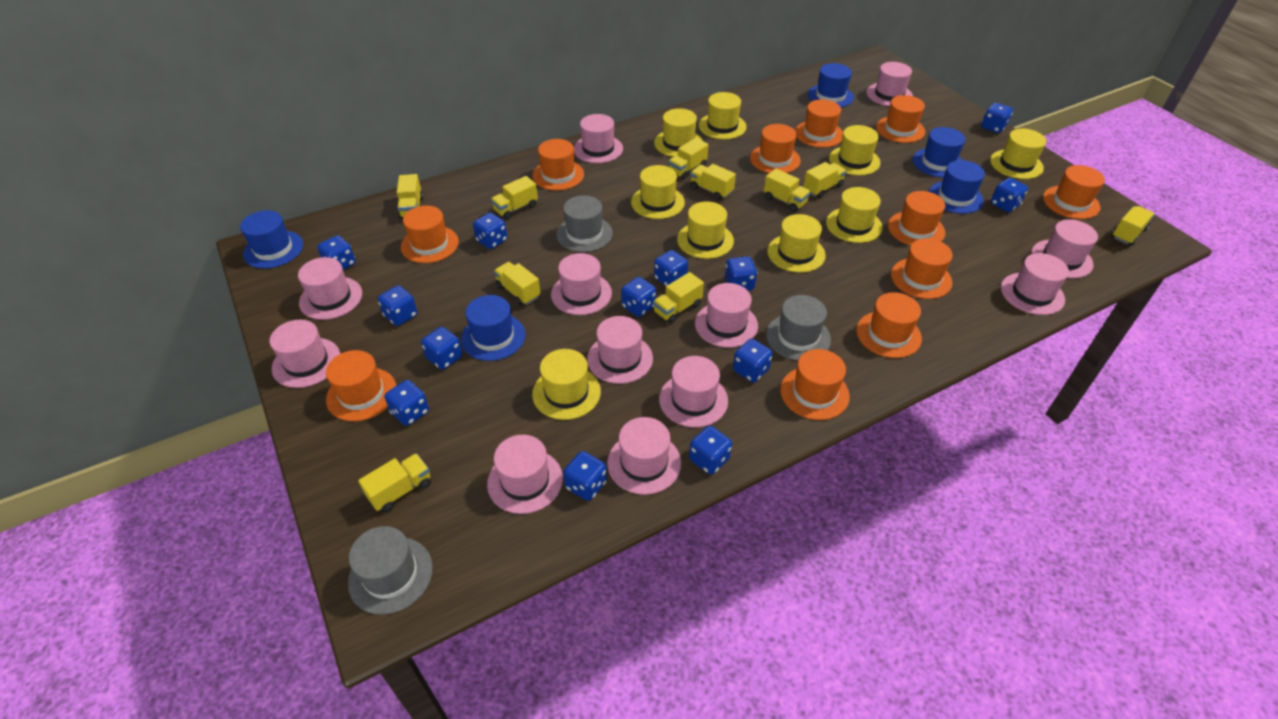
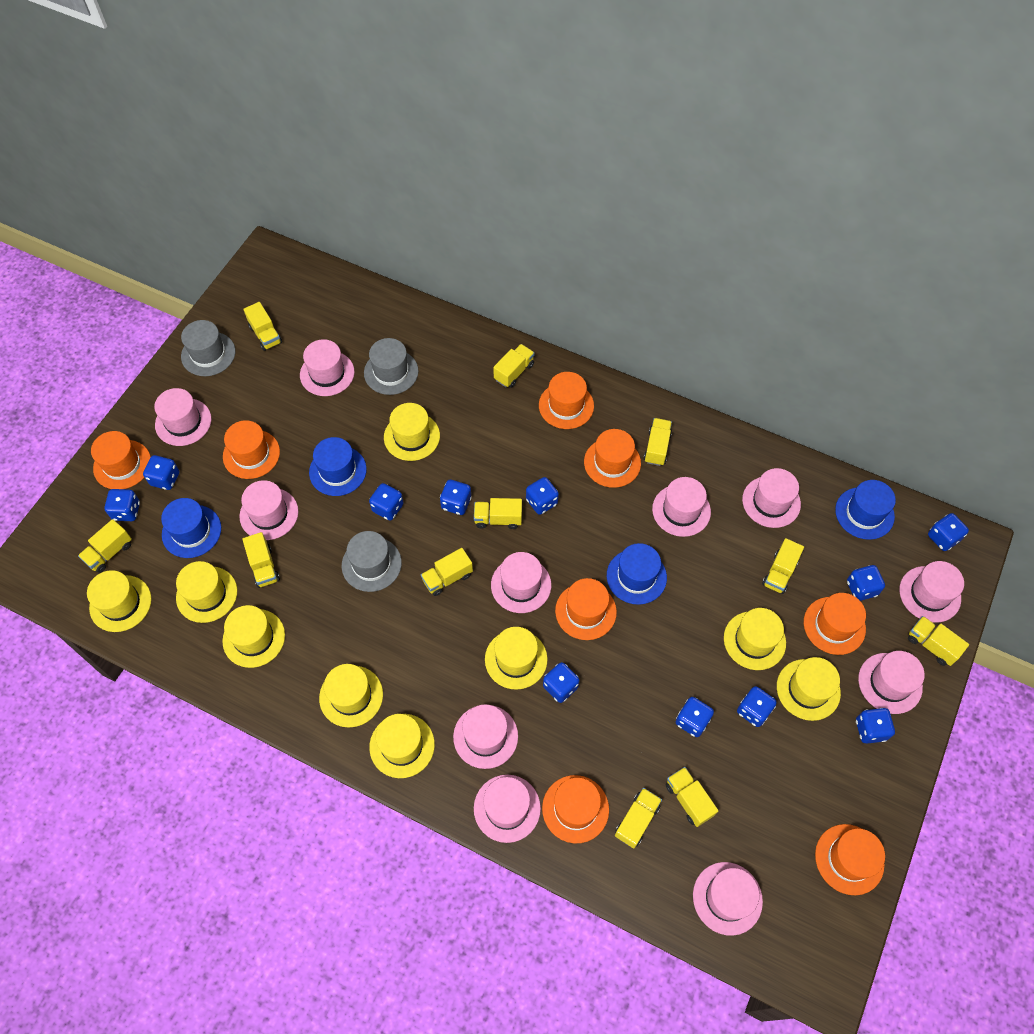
blue dice: [317,235,356,270] [378,285,418,326] [384,380,429,426] [421,327,462,370] [473,213,508,249] [563,451,607,501] [621,277,656,317] [654,250,688,286] [689,426,732,475] [725,257,757,291] [733,339,773,382] [981,103,1013,133] [991,178,1028,212] = 13 -> [105,489,140,521] [143,455,179,490] [369,483,404,521] [440,480,472,515] [526,477,559,515] [543,662,580,703] [676,697,714,737] [737,686,777,727] [847,565,885,601] [856,708,895,743] [928,513,969,551] = 11
blue hat: [240,210,303,269] [461,295,526,361] [808,63,854,108] [913,127,966,178] [929,160,985,214] = 5 -> [161,498,221,558] [309,437,367,496] [607,543,667,605] [835,480,896,540] = 4
orange hat: [326,350,396,421] [401,206,459,263] [532,139,584,190] [750,124,801,173] [780,349,850,420] [795,99,843,148] [856,292,922,358] [876,95,925,143] [888,191,945,245] [891,238,953,299] [1043,165,1105,219] = 11 -> [91,431,151,489] [223,420,280,479] [539,372,594,429] [542,775,609,843] [555,578,617,640] [584,429,641,488] [804,593,866,655] [815,824,885,895] = 8
pink hat: [269,320,340,388] [298,257,362,320] [487,435,563,514] [551,253,612,315] [574,114,623,163] [587,316,653,384] [607,417,681,495] [659,356,728,428] [695,283,758,348] [866,62,913,106] [1001,253,1069,315] [1031,220,1098,278] = 12 -> [154,388,212,446] [239,480,299,540] [300,339,355,396] [453,704,518,769] [474,775,541,843] [491,552,551,613] [652,477,711,537] [693,862,763,936] [742,468,801,528] [858,651,925,714] [899,561,964,623] = 11
yellow truck: [358,453,431,512] [397,174,423,219] [491,176,538,220] [494,262,541,306] [653,272,704,324] [668,138,708,180] [690,164,736,200] [764,168,811,212] [803,162,846,198] [1111,206,1154,246] = 10 -> [78,519,132,573] [242,532,280,588] [243,302,282,351] [421,548,473,596] [474,498,522,529] [493,344,535,388] [615,788,662,848] [643,418,672,466] [666,767,718,827] [762,538,804,594] [908,616,969,666] = 11

